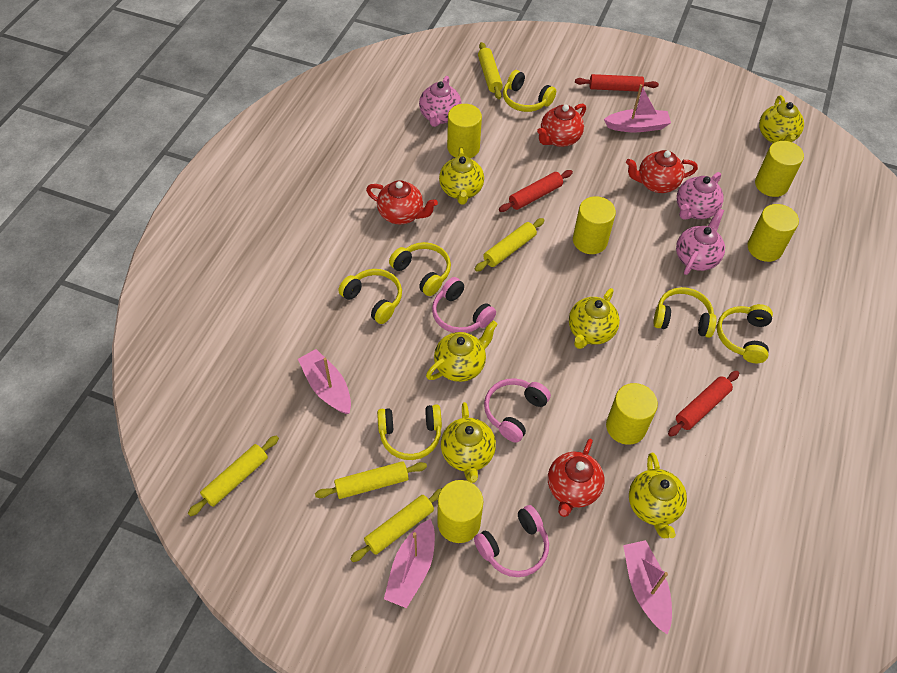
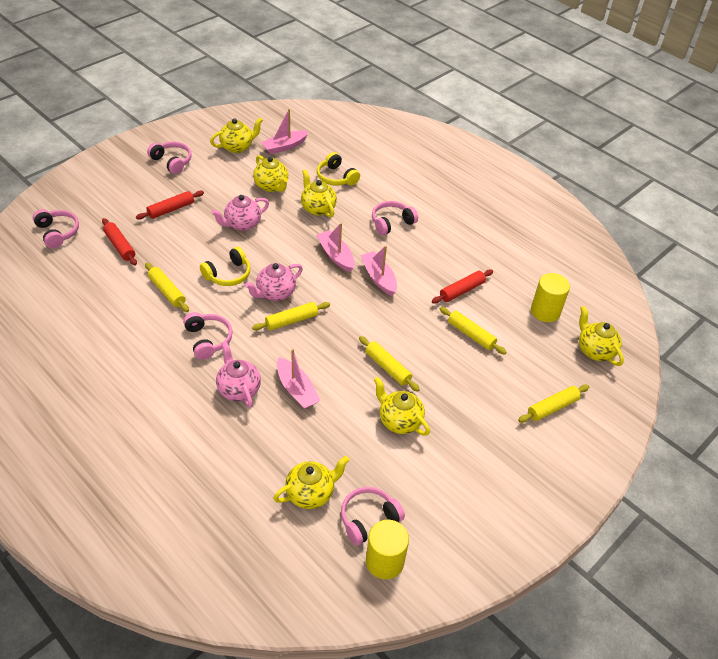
pink headphones: [432,277,496,333] [474,505,549,577] [484,378,551,443] = 3 -> [33,209,79,248] [147,141,192,174] [183,312,233,360] [341,487,405,546] [372,201,418,235] = 5
red teapot: [366,180,438,224] [537,104,586,147] [548,439,605,517] [626,150,698,193] = 4 -> none = 0
yellow cylinder: [437,480,483,543] [447,104,482,158] [573,196,616,254] [606,383,658,445] [747,204,799,262] [755,141,804,197] = 6 -> [366,520,409,579] [531,273,570,322] = 2
yellow headphones: [338,269,402,324] [377,405,442,460] [389,242,451,296] [503,70,556,112] [653,287,717,338] [717,304,773,363] = 6 -> [200,247,250,286] [317,152,360,186] = 2

